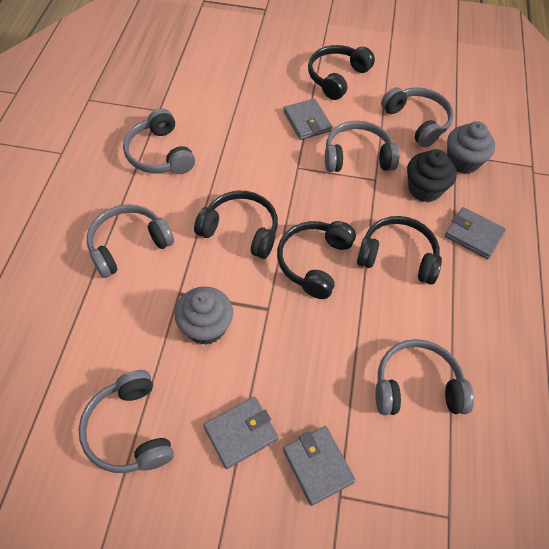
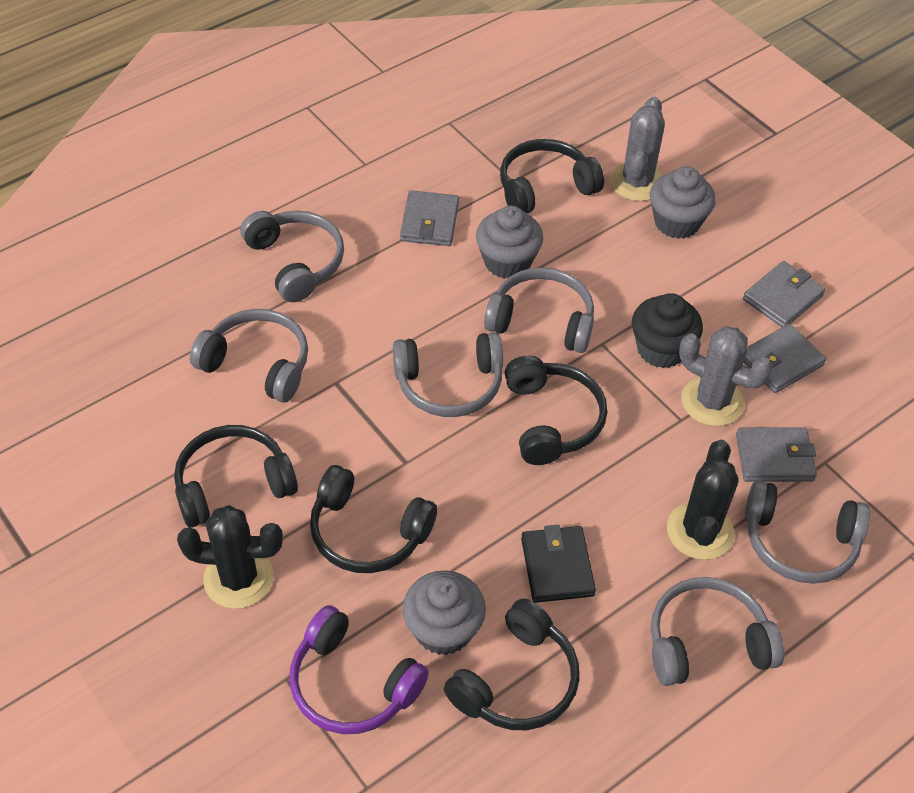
black cactus: none = 0 -> [177,505,283,609] [667,440,739,560] = 2
black headphones: [194,191,278,259] [277,221,356,299] [308,45,375,100] [357,216,442,285] = 4 -> [174,425,298,528] [310,465,437,573] [444,598,580,730] [500,139,604,213] [505,356,607,465] = 5
black wallet: none = 0 -> [521,525,596,603] = 1
grey cactus: none = 0 -> [610,97,665,201] [679,326,773,426] = 2
grey cupcake: [174,287,233,345] [447,121,495,174] = 2 -> [403,571,486,655] [476,206,543,279] [650,166,716,239] = 3
purple headphones: none = 0 -> [290,605,429,734] = 1

